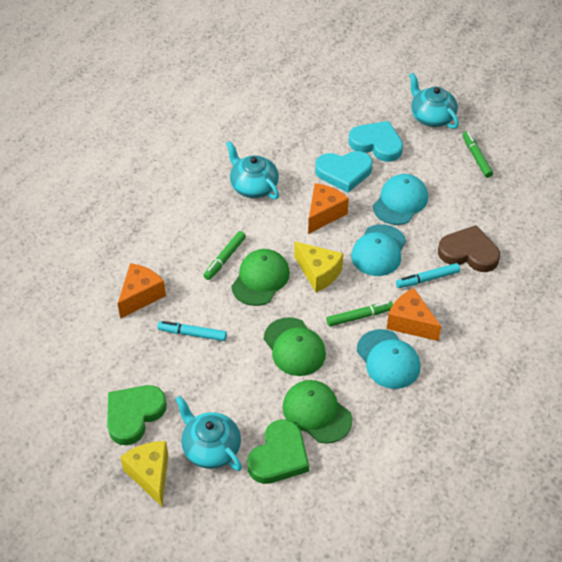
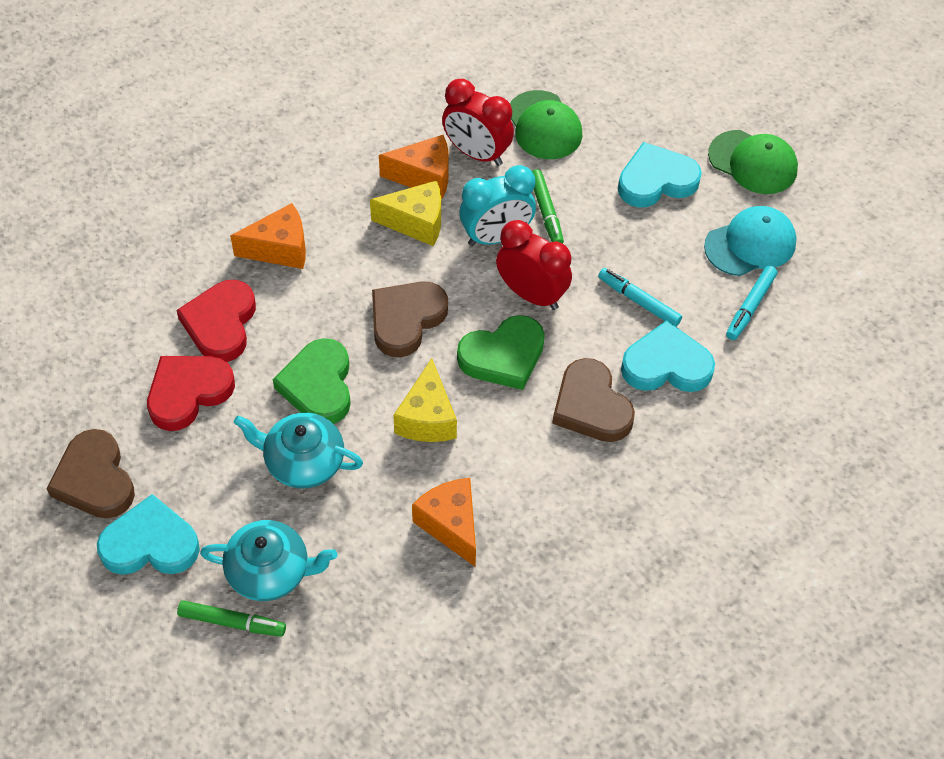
brown heart: [438,225,500,272] = 1 -> [47,429,135,519] [372,281,448,357] [552,358,635,442] = 3
green cap: [231,249,290,306] [264,317,326,376] [282,380,353,444] = 3 -> [510,90,582,159] [708,130,798,194] = 2
green marker: [203,231,246,280] [327,301,393,326] [463,131,493,178] = 3 -> [177,600,286,637] [532,169,564,243] = 2
red clock: none = 0 -> [442,79,514,166] [496,220,572,310] = 2
red heart: none = 0 -> [147,356,235,431] [176,280,256,362] = 2
turquoise cap: [351,224,406,276] [357,329,420,389] [373,174,428,225] = 3 -> [704,206,797,276] = 1
turquoise clock: none = 0 -> [459,165,536,246] = 1
turquoise heart: [315,151,373,193] [348,121,403,162] = 2 -> [97,494,200,575] [618,142,702,208] [621,320,715,392] = 3
turquoise teapot: [175,396,242,471] [226,141,279,199] [409,73,459,129] = 3 -> [200,520,337,601] [234,413,363,489] = 2

